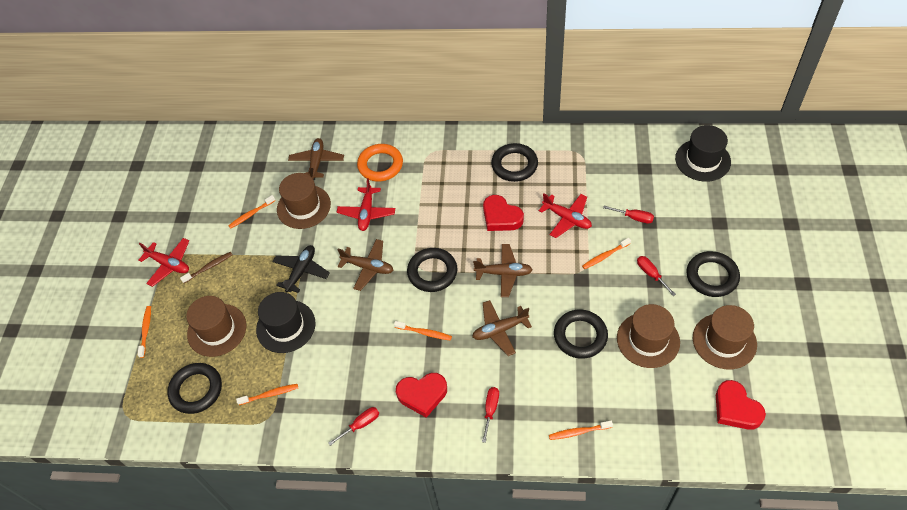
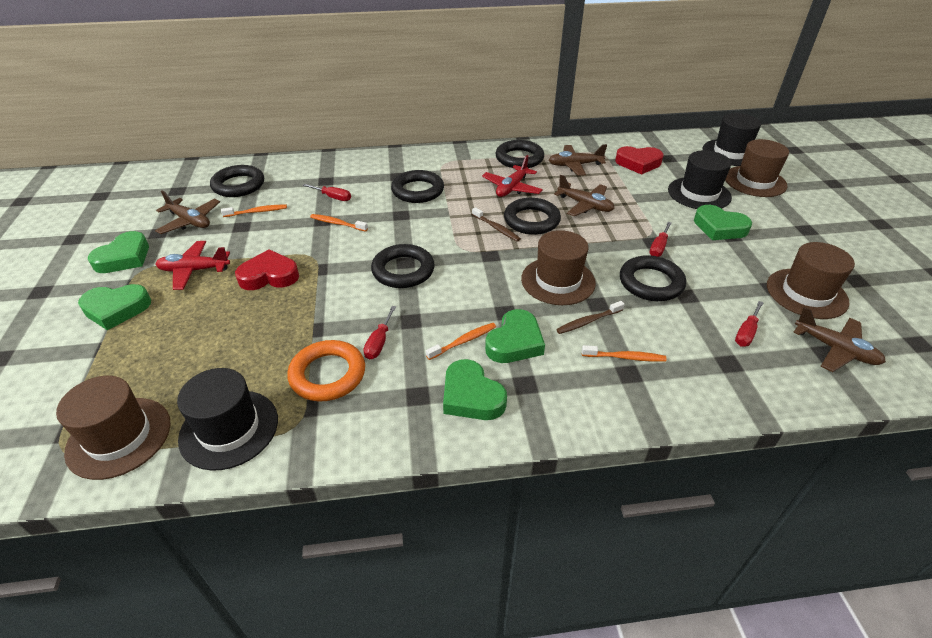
black hat: [256,292,316,353] [675,125,731,182] = 2 -> [177,368,278,471] [668,150,732,209] [703,113,761,166] = 3
black plane: [272,245,330,293] = 1 -> none = 0
black ring: [167,363,222,414] [407,248,457,292] [491,143,538,182] [554,309,608,359] [686,251,740,297] = 5 -> [210,165,264,197] [371,244,435,288] [391,170,444,203] [496,140,544,168] [504,198,561,235] [620,255,686,301] = 6
brown toothbrush: [180,252,232,283] = 1 -> [472,207,521,242] [556,301,625,334] = 2
green heart: none = 0 -> [78,284,151,330] [88,231,149,273] [443,359,507,420] [485,309,545,363] [694,205,752,240] = 5
orange toothbrush: [137,306,151,358] [228,195,275,229] [236,384,298,405] [394,321,452,341] [549,421,613,440] [582,238,631,269] = 6 -> [221,204,287,217] [310,214,368,231] [426,323,496,360] [582,345,666,362] = 4
red heart: [396,373,447,418] [483,195,524,231] [716,380,766,430] = 3 -> [235,249,299,290] [615,146,664,175] = 2
red plane: [139,238,189,287] [337,178,395,231] [539,193,592,238] = 3 -> [156,241,230,290] [482,155,543,197] = 2

